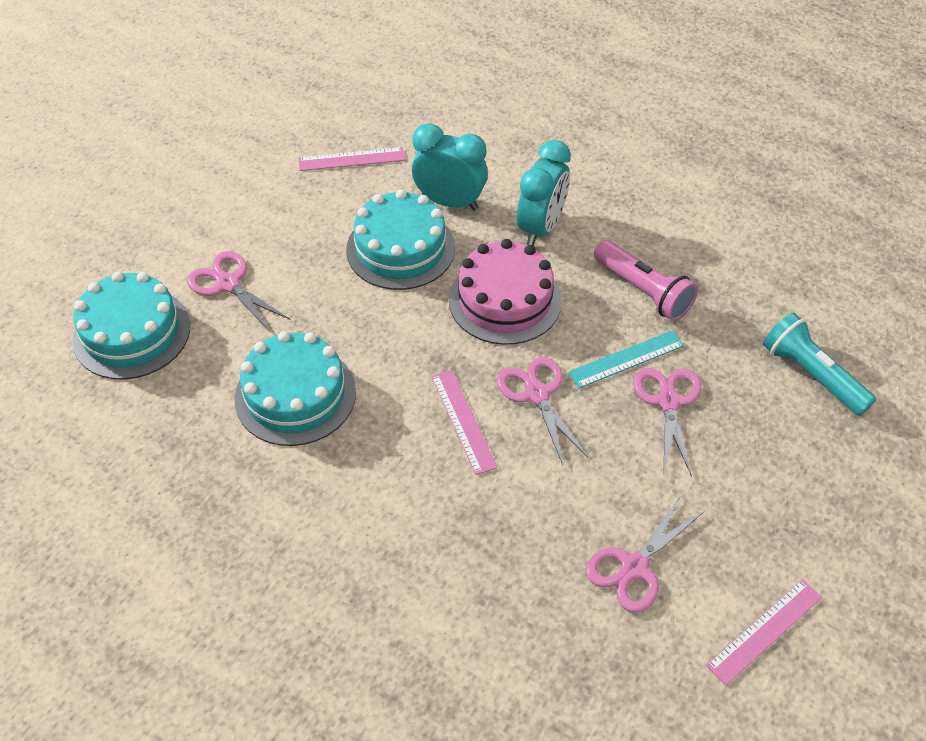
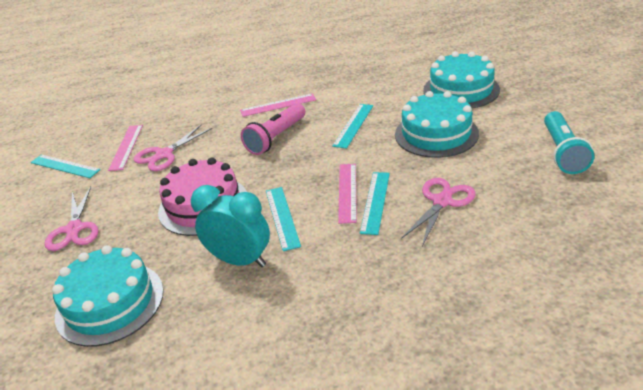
pink scissors: [187,251,290,332] [497,357,588,465] [586,495,705,613] [634,368,702,477] = 4 -> [45,187,99,251] [134,125,212,171] [401,178,476,246] = 3
turquoise clock: [412,123,488,210] [517,140,571,245] = 2 -> [191,185,270,267] = 1
turquoise ruler: [568,330,684,388] = 1 -> [31,155,100,178] [266,187,301,251] [332,104,373,149] [360,172,390,235] = 4

